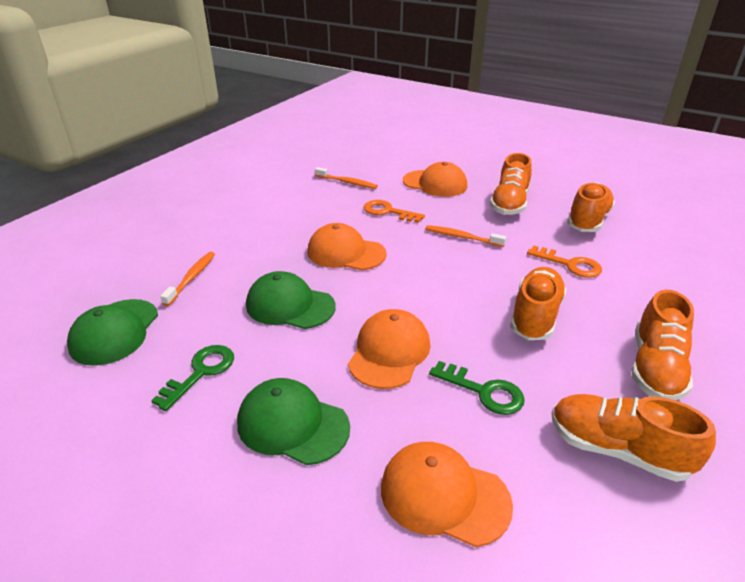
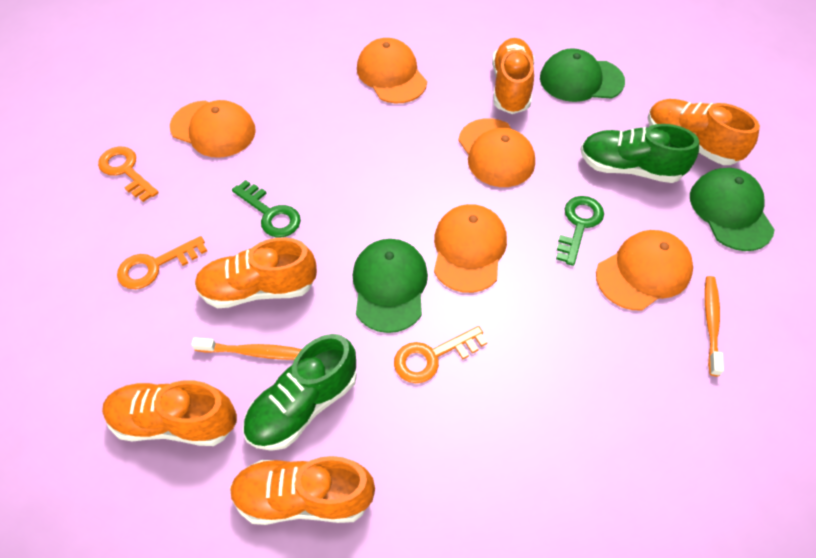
green shoe: none = 0 -> [243,334,357,451] [580,124,699,183] = 2
orange cap: [307,223,387,270] [348,309,430,389] [381,442,513,547] [403,162,467,197] = 4 -> [170,100,256,158] [357,38,427,104] [434,204,507,293] [458,118,535,187] [596,230,693,311] = 5
orange key: [364,200,425,223] [527,245,602,278] = 2 -> [98,147,159,202] [117,236,207,289] [394,326,487,383] = 3
orange toothbrush: [160,252,215,306] [315,167,378,189] [425,225,506,247] = 3 -> [191,337,302,360] [705,276,724,376] = 2

